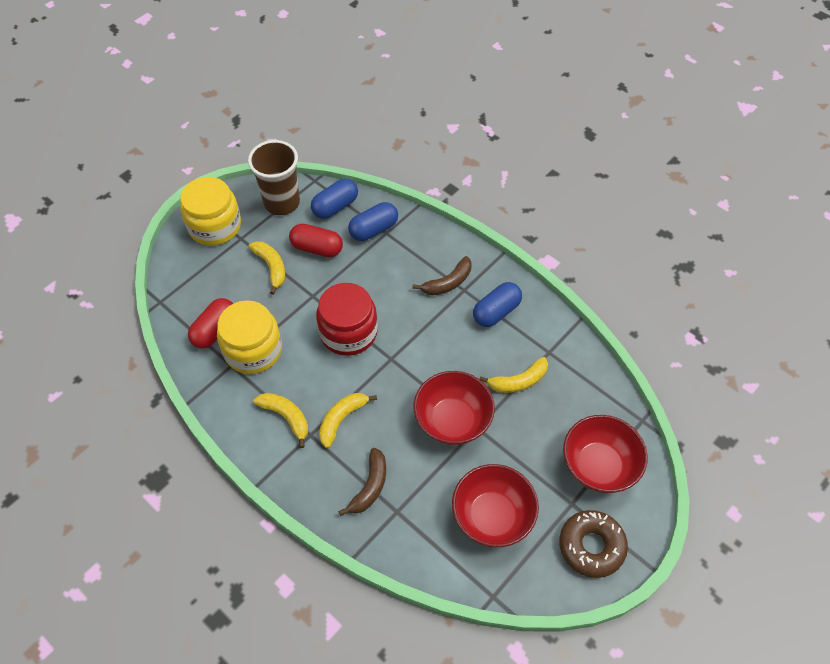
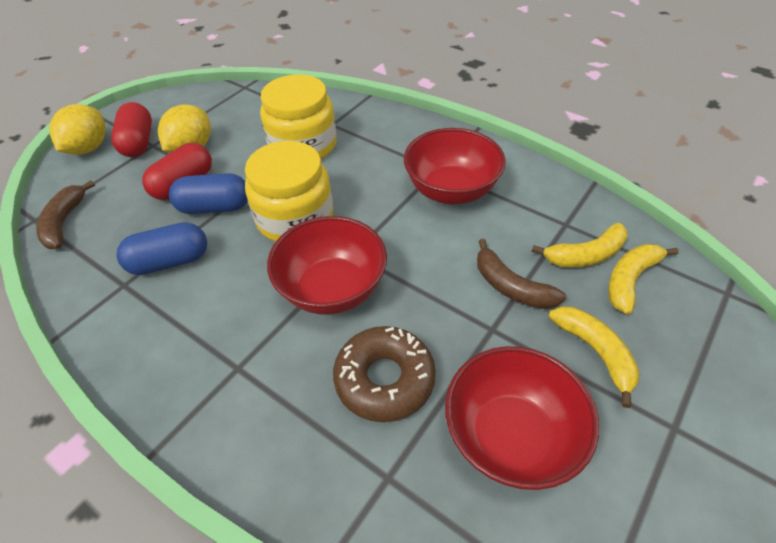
blue capsule: [311,178,358,219] [348,202,398,241] [473,282,522,327] = 3 -> [116,222,207,275] [169,173,248,214] = 2
brown cup: [248,140,300,215] = 1 -> none = 0
red jar: [316,283,378,356] = 1 -> none = 0
yellow banana: [249,241,285,295] [253,393,308,448] [319,393,377,448] [480,357,548,393] = 4 -> [531,223,628,267] [549,306,639,408] [608,244,679,315] = 3
yellow lemon: none = 0 -> [49,104,106,155] [158,104,211,153] = 2

